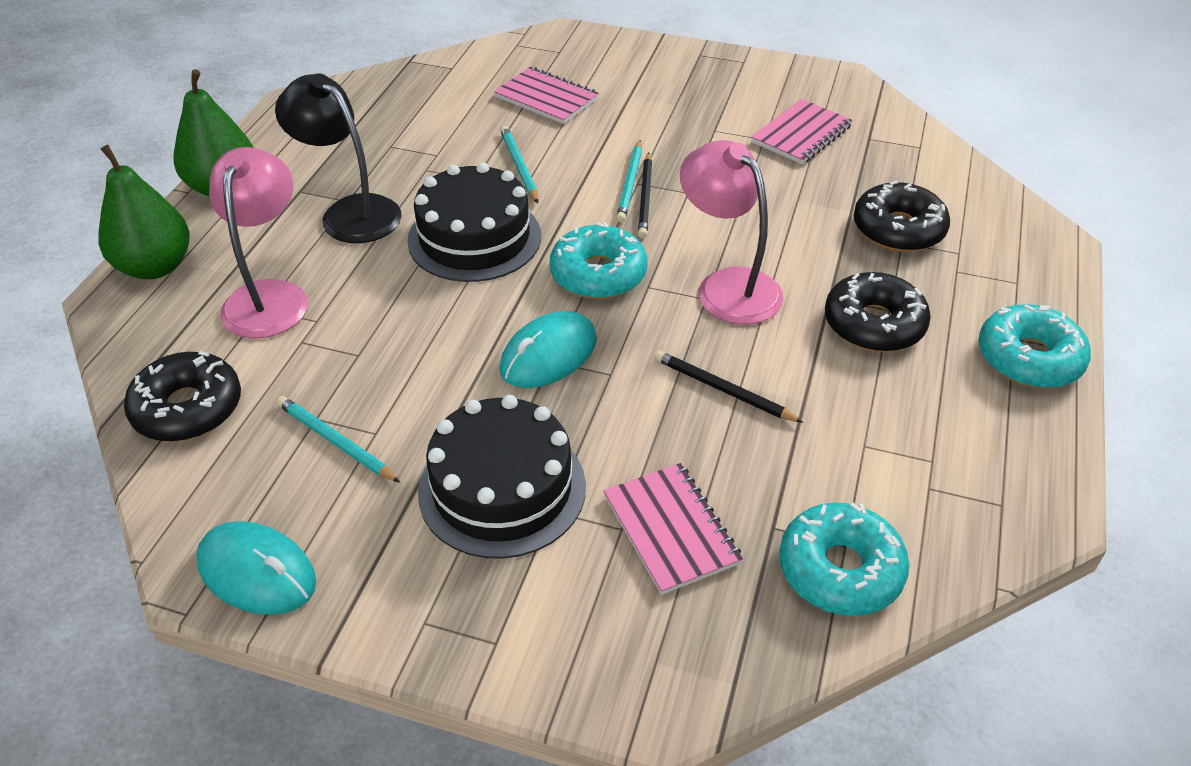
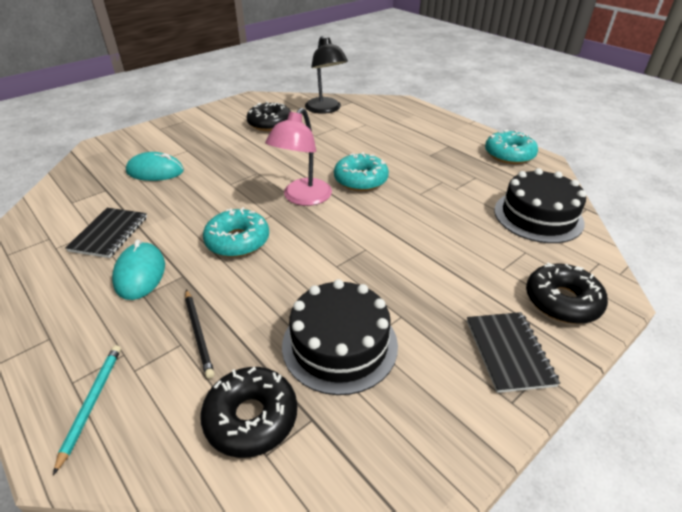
black notebook: none = 0 -> [65,208,147,258] [467,312,560,393] = 2
black pencil: [638,152,652,238] [654,351,804,423] = 2 -> [185,290,215,379] = 1
green pear: [98,145,190,279] [173,70,253,196] = 2 -> none = 0
pink lamp: [209,147,308,338] [680,140,784,324] = 2 -> [265,108,332,206] = 1
pink notebook: [494,67,599,124] [604,463,743,595] [751,99,853,165] = 3 -> none = 0
turquoise pencil: [277,396,400,483] [500,126,538,203] [616,140,642,223] = 3 -> [53,345,121,475] = 1

